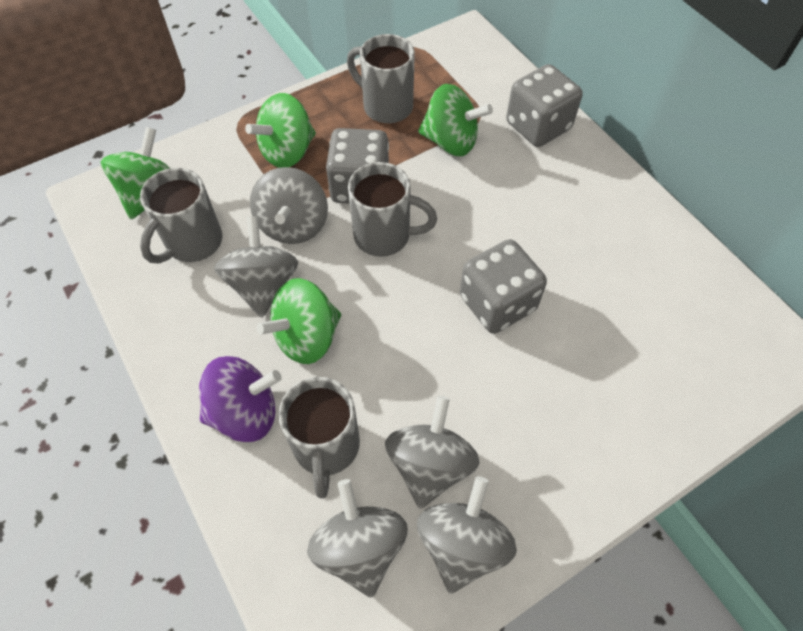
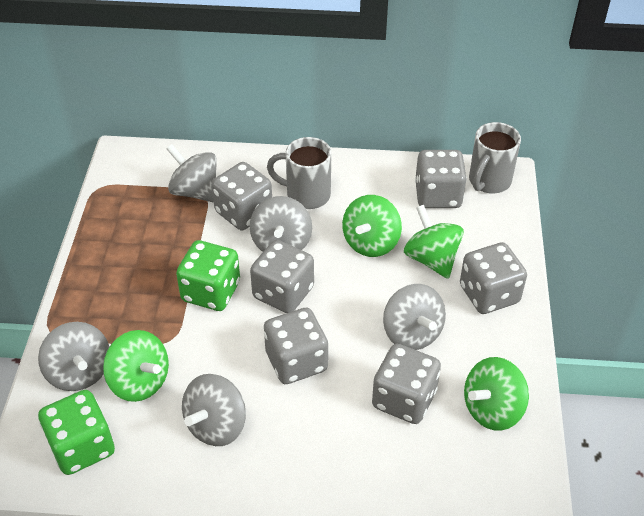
green dice: none = 0 -> [38,390,115,475] [176,240,240,311] = 2
grey dice: [326,128,389,204] [460,239,547,334] [506,64,583,147] = 3 -> [212,162,272,230] [250,240,314,313] [264,308,328,384] [372,344,441,424] [415,150,467,208] [460,242,527,314] = 6
grey mug: [140,168,223,264] [279,377,360,498] [347,34,415,123] [348,162,437,257] = 4 -> [267,137,332,209] [469,122,521,193] = 2
purple spinning top: [199,356,282,442] = 1 -> none = 0

